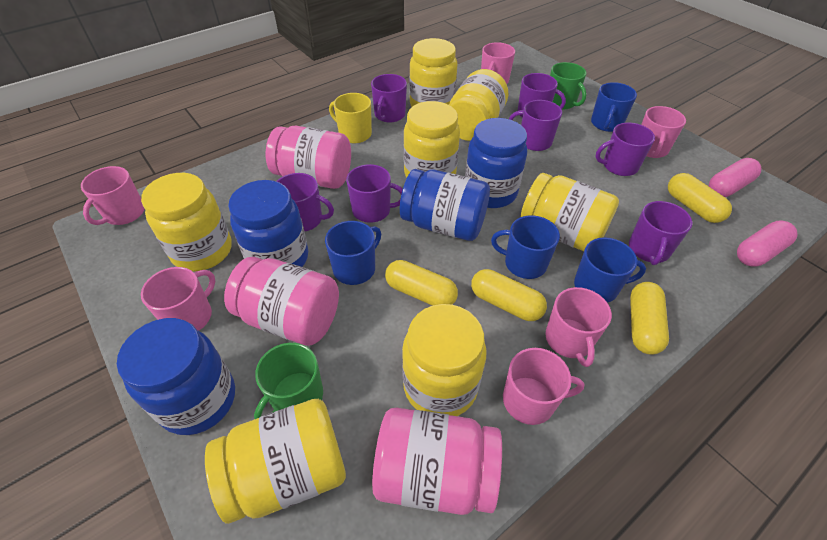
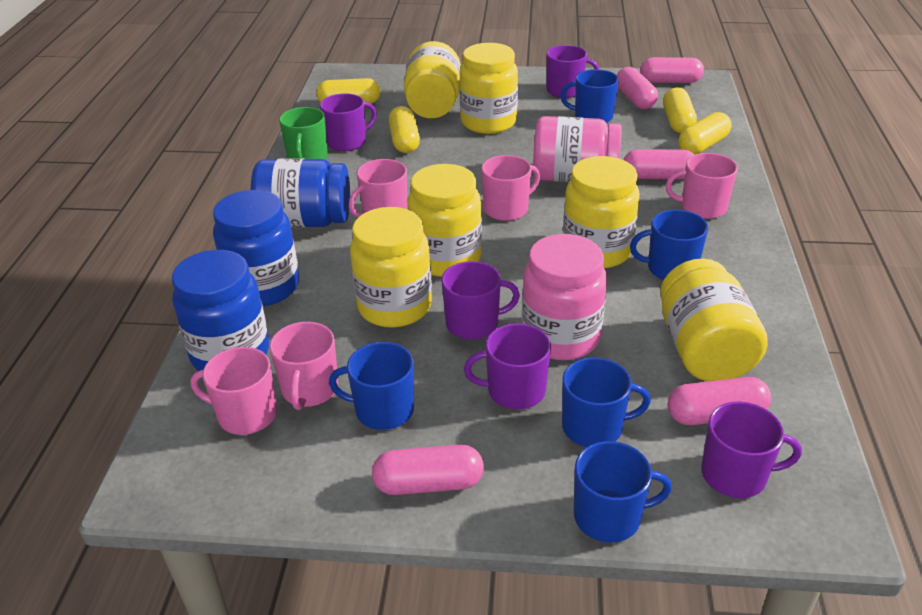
blue jar: [117,318,235,435] [228,180,308,267] [400,169,490,241] [465,118,527,208] = 4 -> [172,250,269,371] [213,190,299,306] [251,159,350,228] = 3
blue mug: [325,221,381,285] [491,215,560,279] [574,237,646,303] [591,82,637,132] = 4 -> [329,342,414,430] [560,69,619,123] [562,357,651,447] [574,441,672,543] [630,210,708,280] = 5
green mug: [254,343,323,419] [550,62,586,110] = 2 -> [279,107,328,159] = 1
pink capsule: [709,158,761,197] [737,221,797,266] = 2 -> [372,445,484,495] [617,67,658,109] [623,149,695,179] [640,57,704,83] [668,377,771,425] = 5
pink jar: [224,257,339,346] [266,126,351,189] [372,408,502,515] = 3 -> [522,234,607,360] [533,116,621,182] = 2
pink mug: [81,166,145,225] [141,267,215,331] [481,42,515,84] [503,348,585,425] [545,287,612,367] [641,106,686,158] = 6 -> [191,347,277,435] [269,322,338,410] [349,159,408,217] [481,155,540,221] [666,153,738,219] = 5
purple mug: [276,173,334,231] [346,164,403,223] [371,74,407,123] [509,100,562,151] [517,73,566,117] [596,123,655,176] [629,201,693,265] = 7 -> [320,93,377,151] [441,261,520,339] [464,323,551,410] [546,45,599,98] [701,402,802,498] = 5
yellow jar: [141,173,232,272] [205,399,346,524] [402,304,487,416] [403,101,460,178] [409,38,457,107] [449,69,508,141] [521,173,619,251] = 7 -> [350,207,432,328] [404,41,461,118] [407,164,482,277] [459,43,518,134] [563,156,640,268] [660,258,768,381] = 6
yellow mug: [329,93,372,143] = 1 -> none = 0

